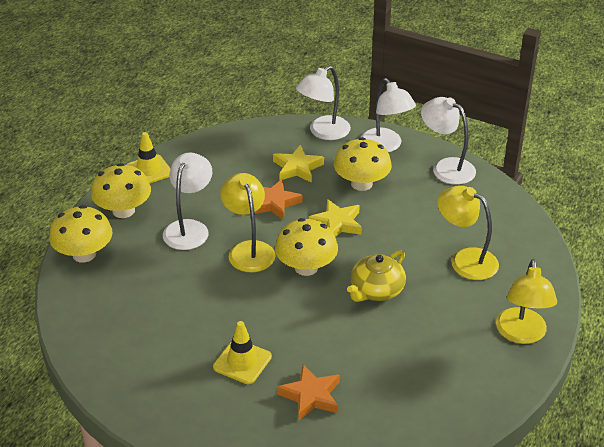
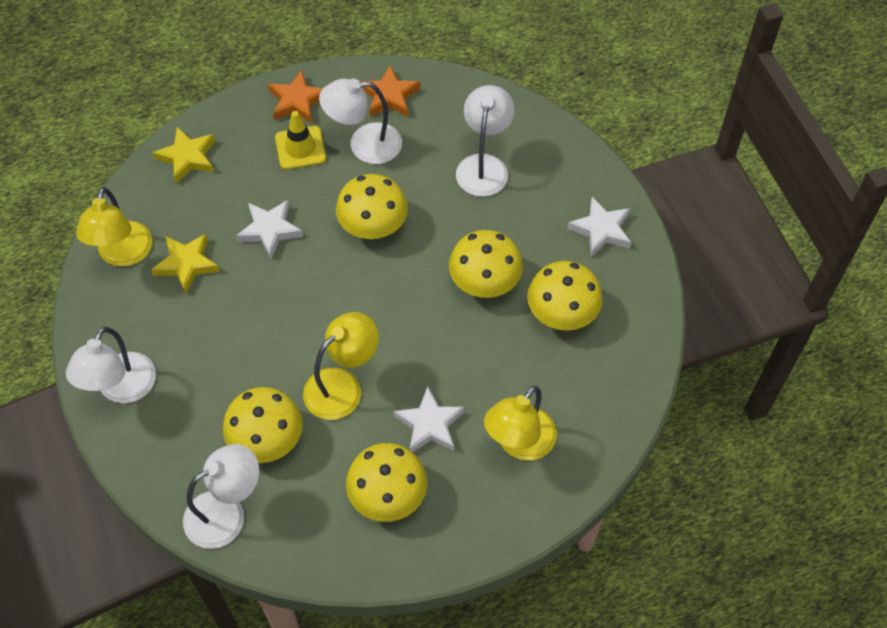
white star: none = 0 -> [236,200,303,259] [394,386,465,452] [567,197,631,257] = 3
yellow mushroom: [49,205,113,263] [91,163,151,218] [275,218,338,276] [334,137,392,191] = 4 -> [223,387,303,463] [336,174,408,239] [346,443,427,522] [449,230,523,298] [527,261,603,330] = 5
yellow teapot: [347,250,406,302] = 1 -> none = 0
yellow traffic cone: [126,132,171,184] [213,321,272,384] = 2 -> [275,111,326,170] = 1

